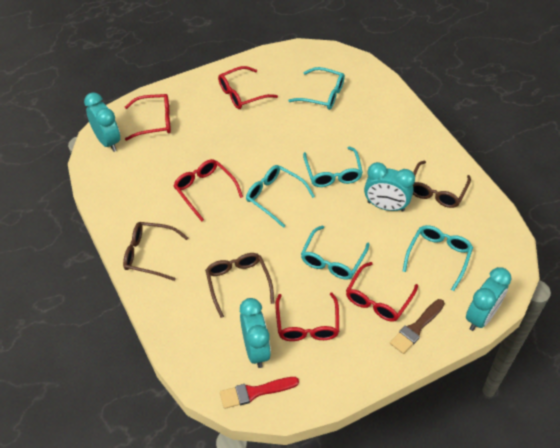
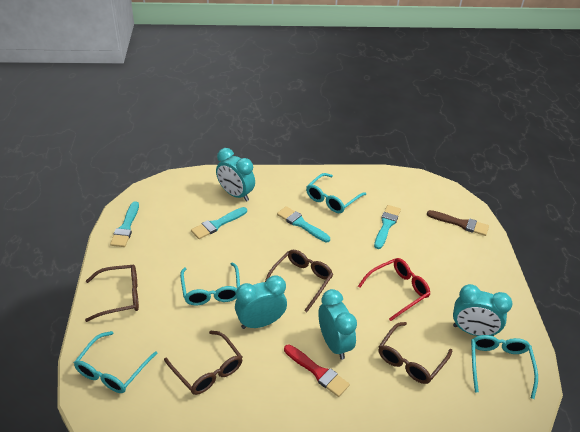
brown glasses: [123,222,188,281] [205,253,274,318] [413,161,471,208] = 3 -> [85,265,139,322] [164,330,242,395] [265,250,333,312] [378,322,452,384] = 4
red glasses: [125,94,171,141] [173,159,243,221] [218,66,278,109] [275,292,339,341] [346,262,418,322] = 5 -> [358,258,430,321] = 1
turquoise brush: none = 0 -> [110,201,139,247] [191,207,247,239] [277,206,330,242] [374,205,401,249] = 4
turquoise glasses: [246,165,315,228] [288,67,345,110] [301,225,370,280] [303,146,363,187] [402,225,473,291] = 5 -> [74,331,158,393] [180,262,240,305] [306,173,366,213] [471,335,538,399] = 4

